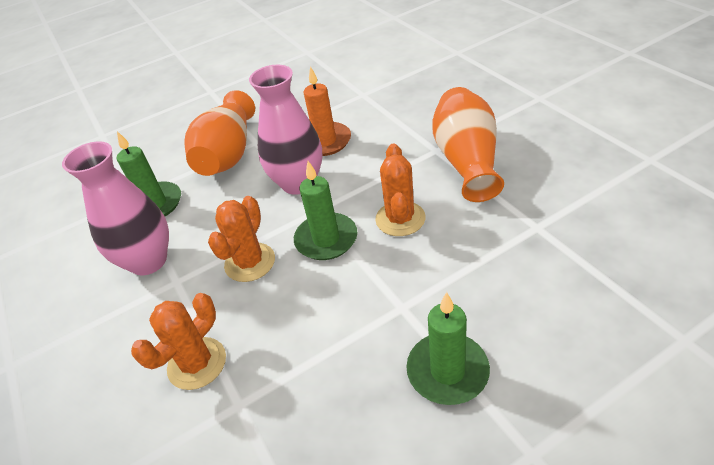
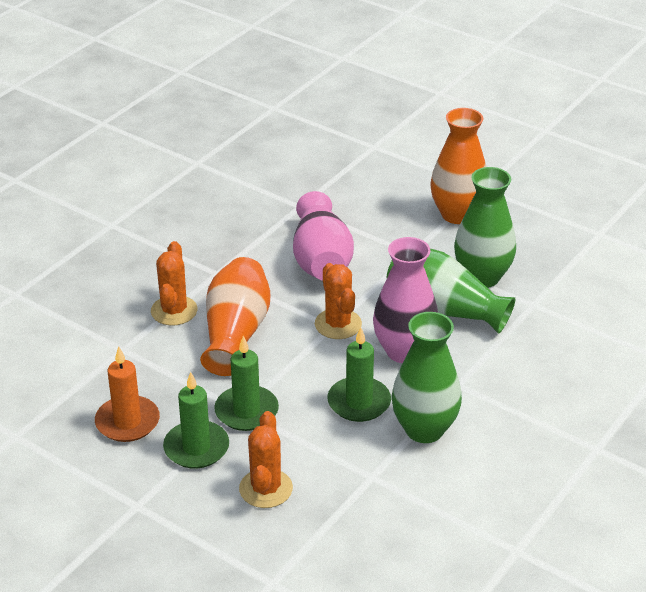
green vase: none = 0 -> [387,249,515,334] [391,312,462,443] [454,167,516,288] = 3

